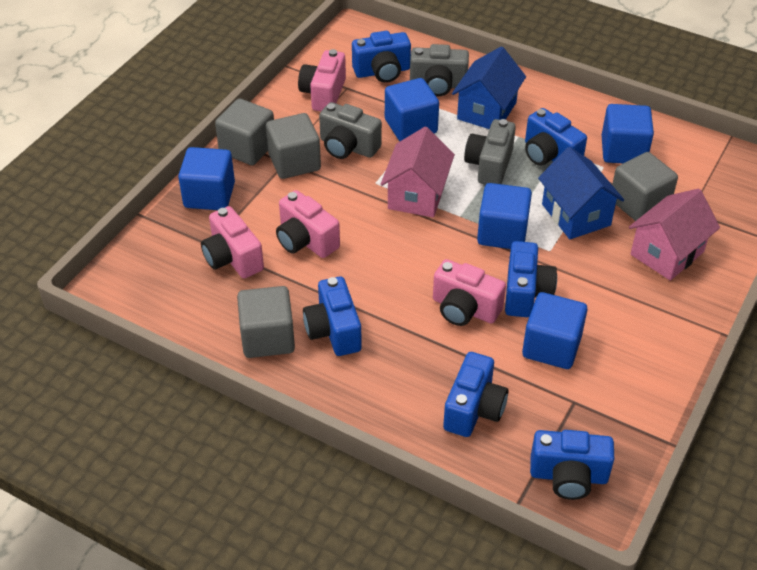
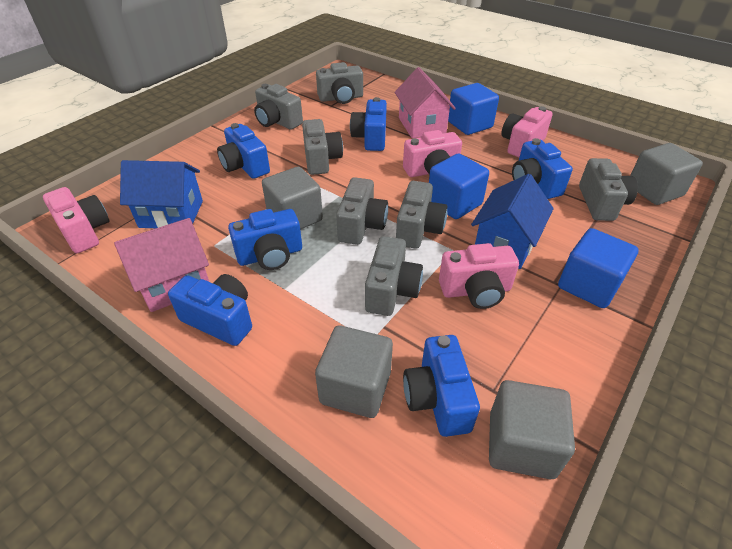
blue cube: [178,147,235,210] [385,78,439,141] [477,183,532,249] [522,292,587,369] [602,104,654,163] = 5 -> [429,153,489,219] [448,83,499,135] [558,228,639,308] = 3
grey camera: [319,102,382,159] [410,44,469,96] [464,119,516,185] = 3 -> [254,84,303,130] [302,119,343,175] [316,62,363,104] [336,177,388,245] [365,236,423,316] [396,181,447,249] [579,158,638,221] = 7

